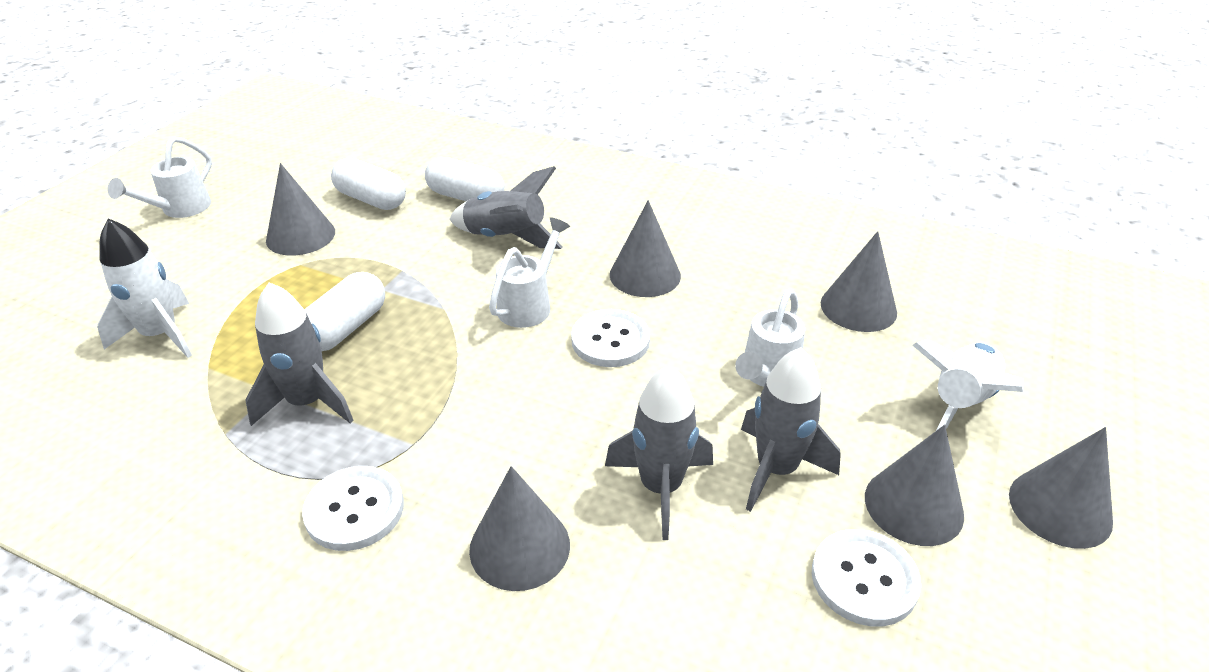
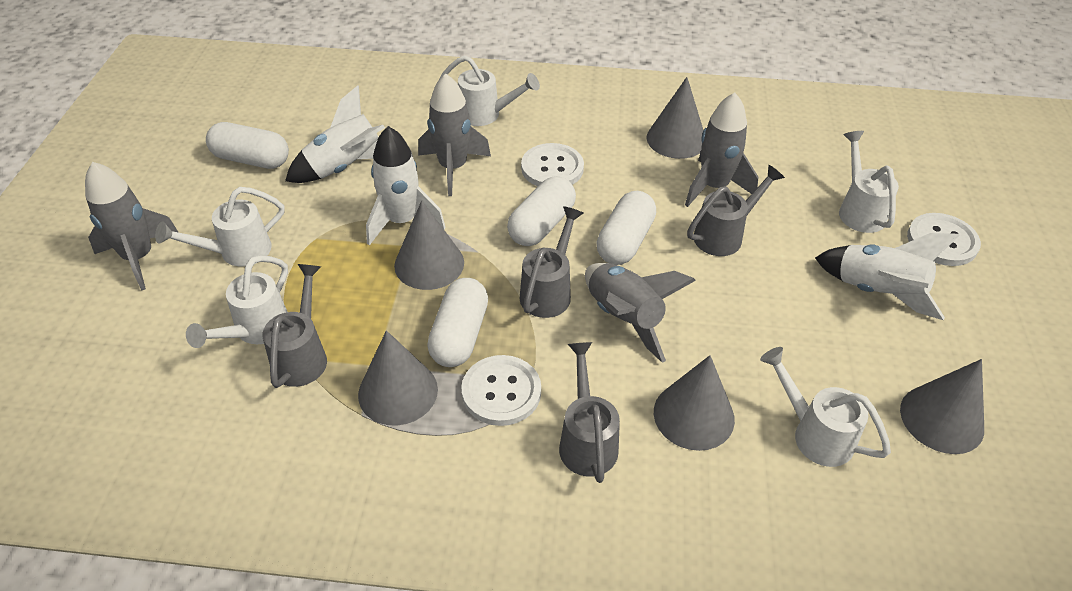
grey cone: [266,163,335,255] [469,466,570,591] [610,200,681,297] [821,231,897,332] [865,425,964,546] [1009,427,1113,549] = 6 -> [358,330,438,426] [394,200,464,290] [646,77,704,159] [654,355,735,451] [900,359,984,454] = 5
grey watering can: none = 0 -> [263,264,327,388] [520,206,583,318] [559,342,620,483] [687,165,785,256] = 4
white capsule: [305,272,385,351] [331,158,406,210] [425,157,505,201] = 3 -> [206,122,289,169] [427,278,488,367] [507,176,576,246] [596,191,656,265] = 4
white rocket: [97,218,192,358] [912,339,1024,431] = 2 -> [285,85,385,183] [366,126,445,245] [815,233,960,320] = 3
white watering can: [107,137,212,218] [489,217,570,328] [735,289,805,387] = 3 -> [155,187,284,266] [186,255,288,348] [439,55,540,126] [760,347,891,467] [839,131,899,233] = 5

